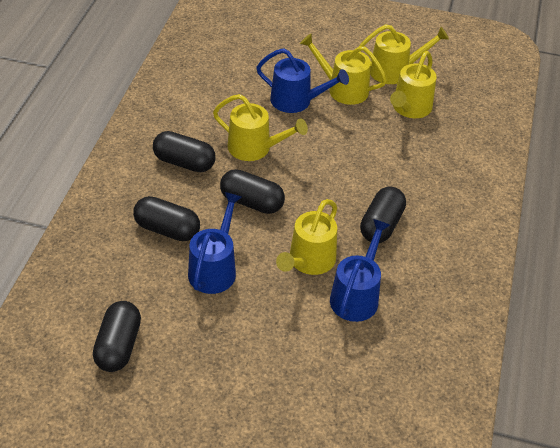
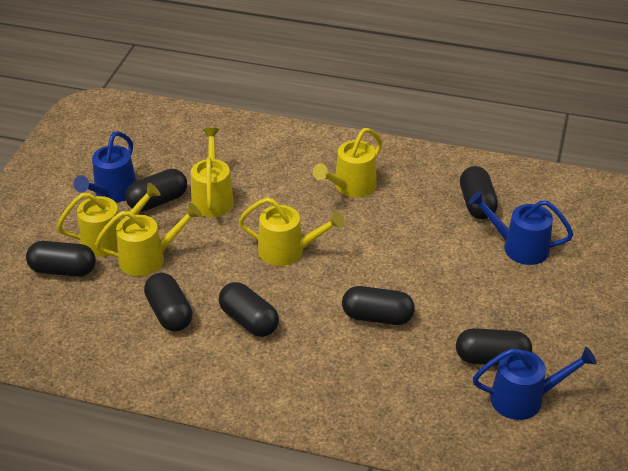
black capsule: [93,301,141,372] [133,196,200,241] [153,131,216,172] [220,169,285,214] [360,187,406,243] = 5 -> [26,241,96,277] [125,169,187,212] [144,273,193,332] [219,282,279,337] [342,286,415,325] [456,328,532,365] [460,166,498,219] = 7

